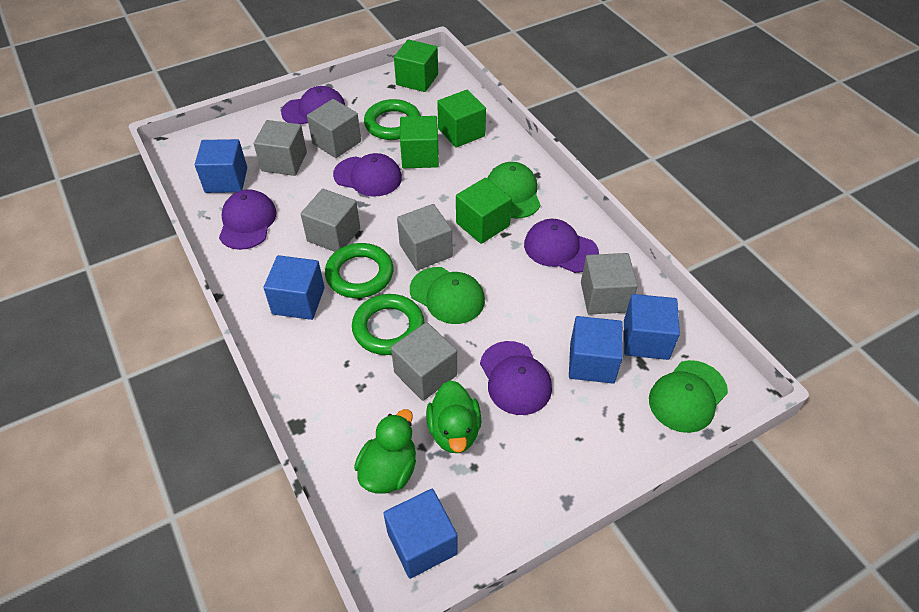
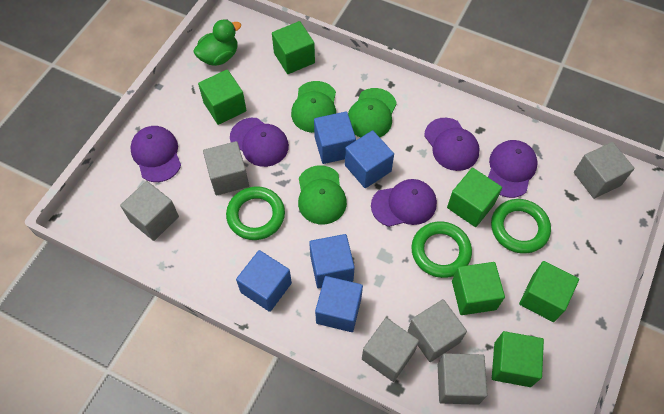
green cube: [394,39,438,92] [400,116,439,168] [437,90,486,147] [456,178,512,244] = 4 -> [198,70,247,125] [272,21,315,74] [447,168,502,227] [452,262,505,315] [492,331,544,387] [519,261,579,322] = 6
green duck: [354,409,416,494] [426,380,481,453] = 2 -> [193,19,241,66] = 1

